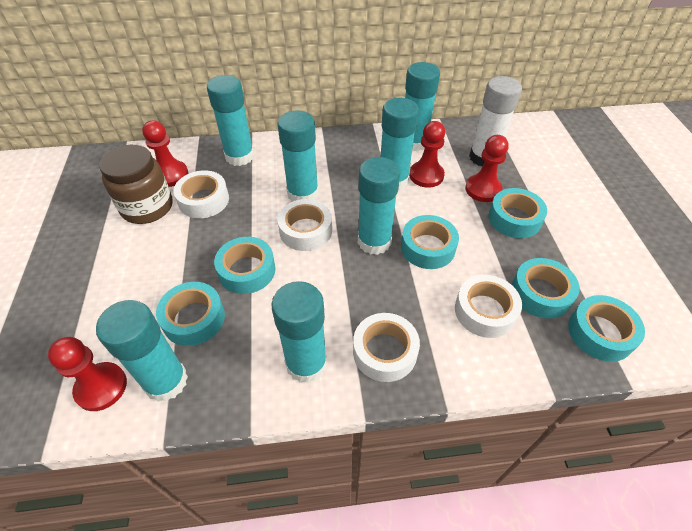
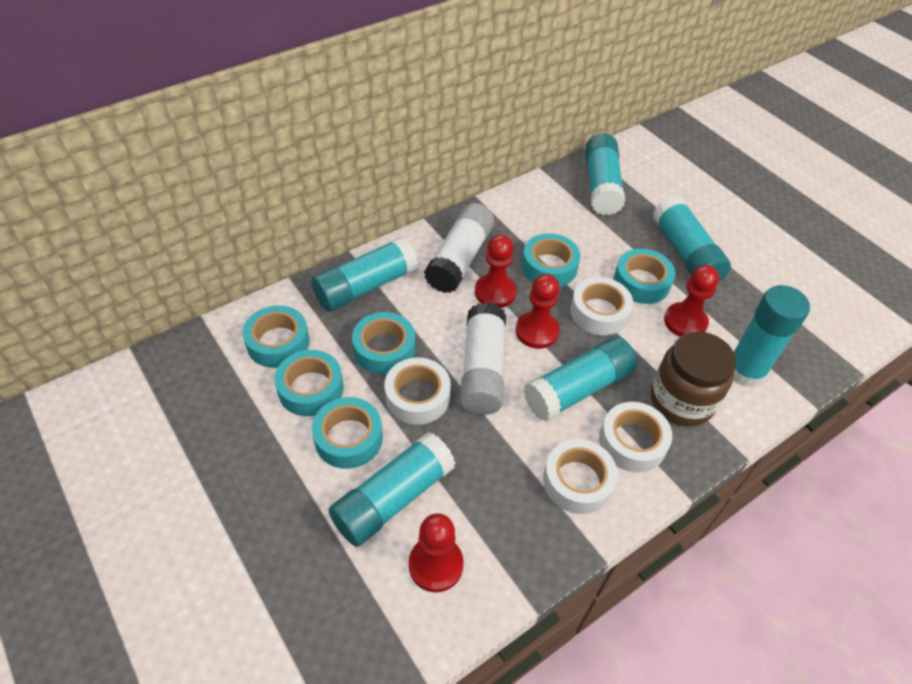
turquoise glue stick: [96,300,188,402] [207,75,254,166] [272,281,327,383] [277,110,319,202] [358,157,400,255] [381,98,419,190] [405,62,440,152] = 7 -> [311,237,418,311] [329,432,456,547] [524,336,637,421] [585,133,626,215] [653,196,731,281] [733,285,810,388] = 6
white glue stick: [469,76,522,166] = 1 -> [424,203,494,293] [460,302,506,415] = 2

